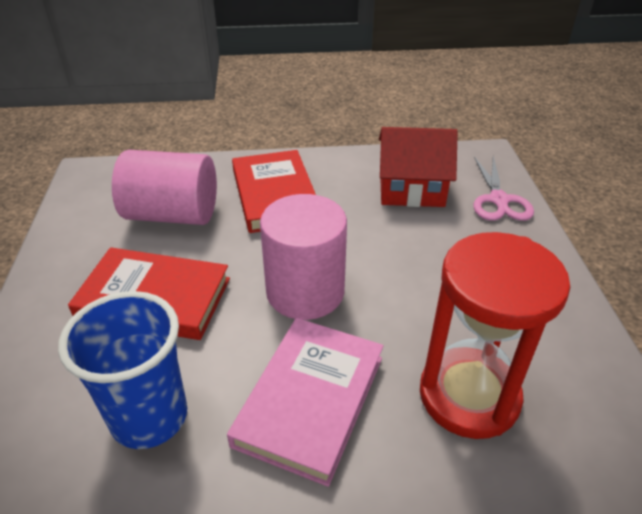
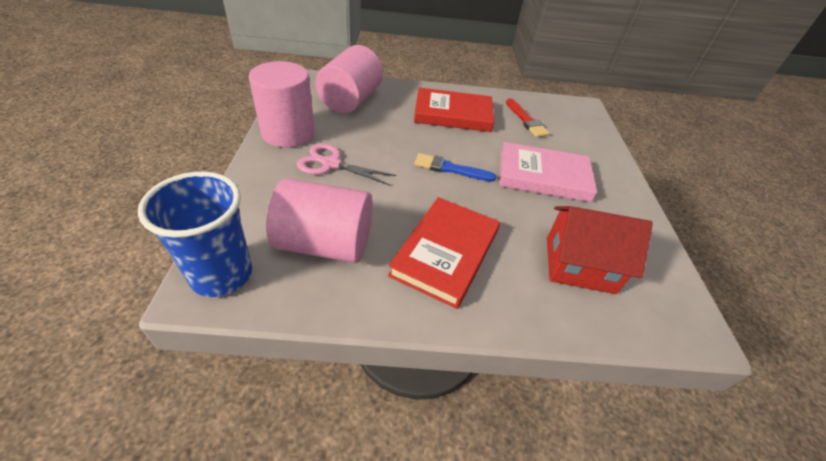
blue brush: none = 0 -> [414,153,496,182] = 1
pink cylinder: [112,150,217,225] [260,194,347,320] = 2 -> [248,61,315,148] [266,178,373,263] [315,45,383,114] = 3
red brush: none = 0 -> [506,98,550,137] = 1
red hourglass: [420,232,570,439] = 1 -> none = 0

